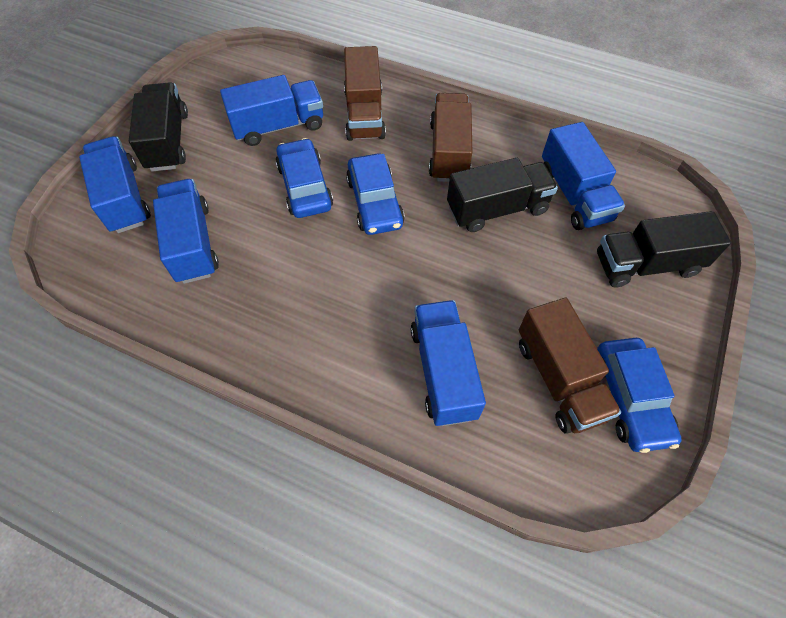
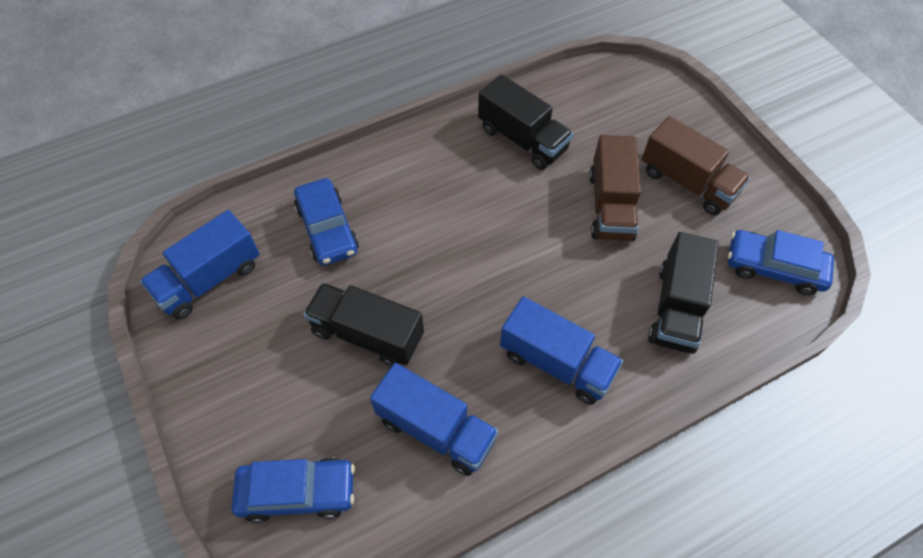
blue truck: [79,136,151,233] [153,179,219,284] [220,75,323,146] [411,300,486,426] [542,122,625,230] = 5 -> [140,210,260,319] [370,363,499,476] [500,297,623,405] = 3
brown truck: [344,46,386,141] [429,93,472,182] [519,298,621,434] = 3 -> [589,135,641,241] [642,116,750,215] = 2

